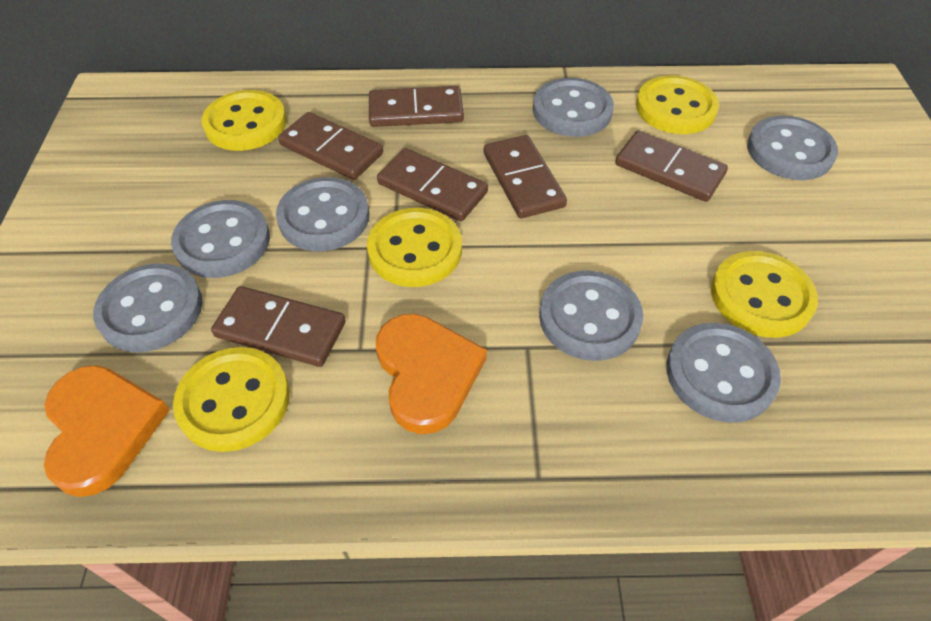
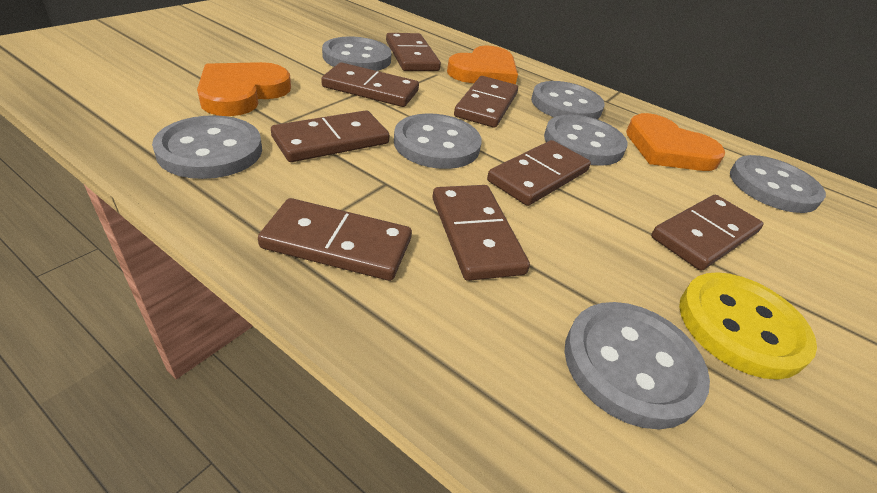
brown domino: [211,286,346,367] [278,112,383,180] [369,86,464,127] [377,148,488,221] [484,135,567,218] [615,130,728,202] = 6 -> [258,198,412,281] [271,110,390,162] [321,62,419,107] [386,33,441,71] [432,185,530,281] [454,76,518,128] [487,140,591,206] [651,195,764,271] = 8
orange heart: [44,365,170,497] [376,314,487,434] = 2 -> [197,62,291,116] [447,45,518,84] [626,113,725,171] = 3
yellow button: [173,347,290,452] [202,90,287,151] [367,208,462,287] [636,75,719,134] [711,251,818,338] = 5 -> [679,272,817,380] = 1

